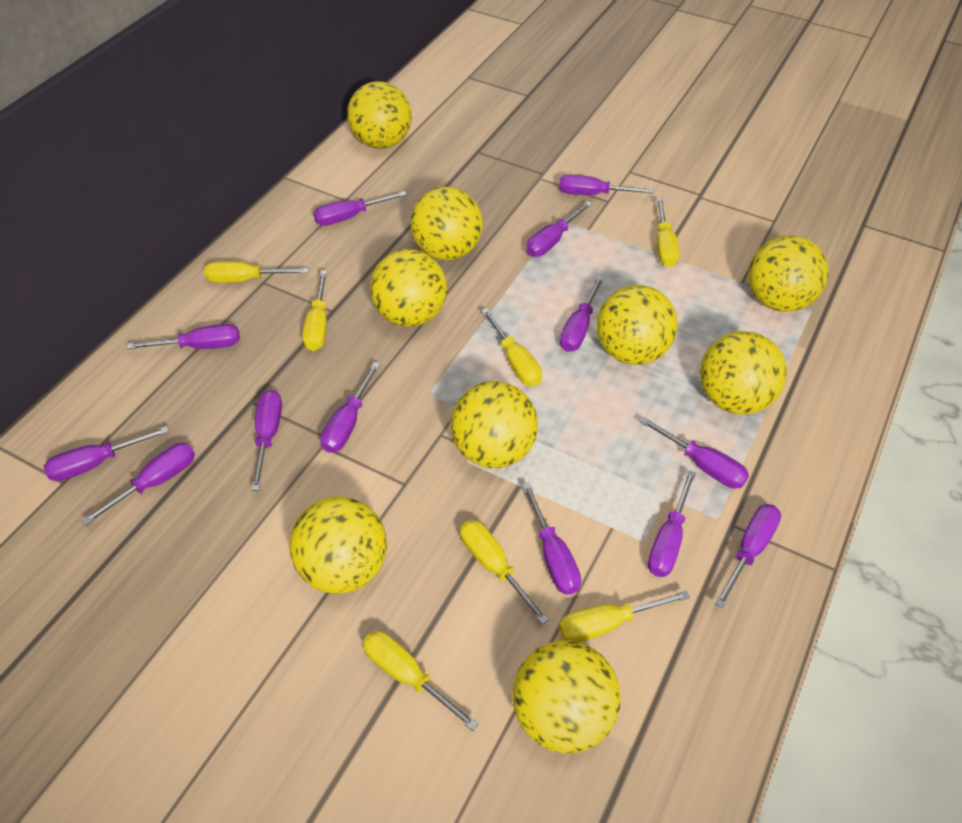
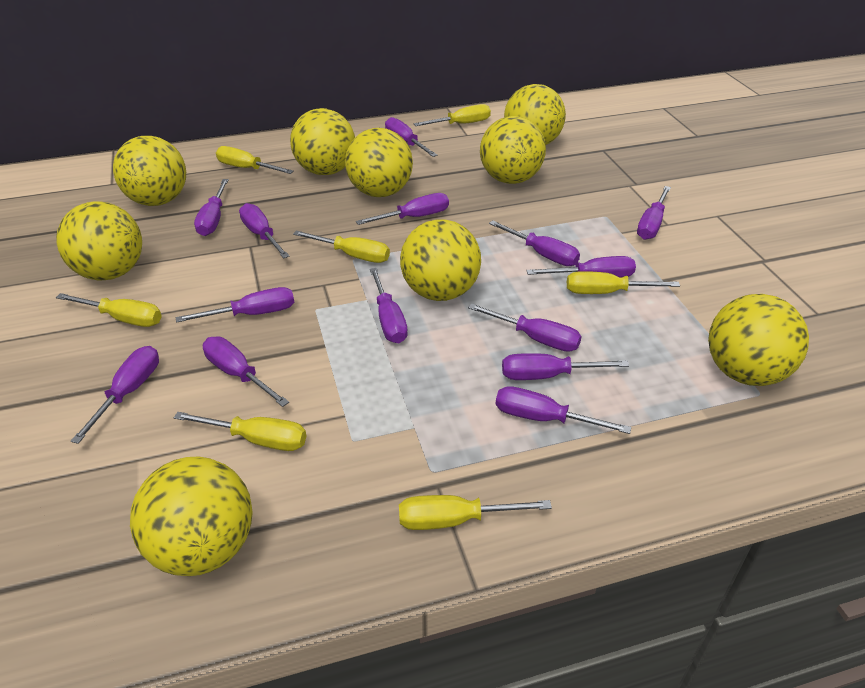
purple screwdriver: [44,426,169,481] [81,443,195,526] [127,324,240,349] [251,390,282,491] [313,191,407,226] [321,362,380,453] [522,483,581,595] [526,201,593,257] [559,175,654,195] [560,276,604,352] [639,417,749,489] [648,470,696,577] [715,504,781,608] = 13 -> [71,346,159,444] [176,287,294,323] [194,179,229,236] [203,336,289,407] [239,203,290,259] [356,193,449,225] [370,268,408,343] [385,117,437,157] [468,303,582,352] [489,221,580,266] [495,386,632,434] [502,353,629,380] [526,256,636,277] [637,186,671,240] = 14

